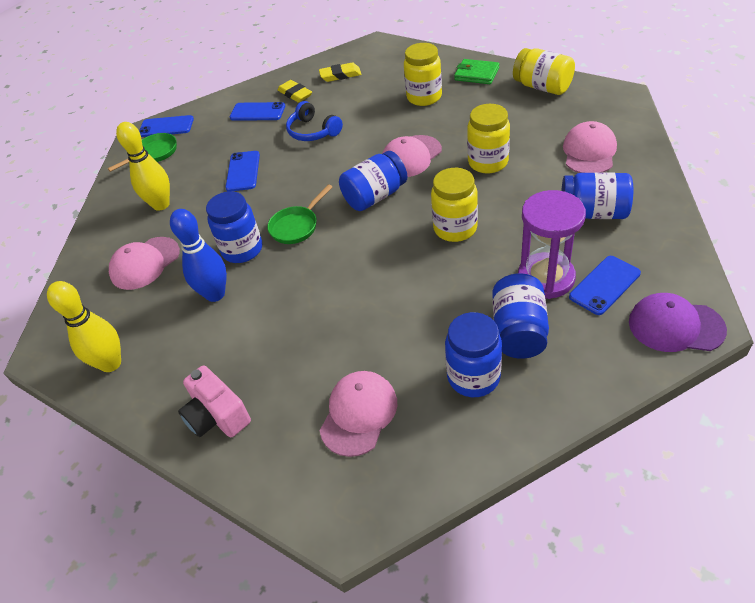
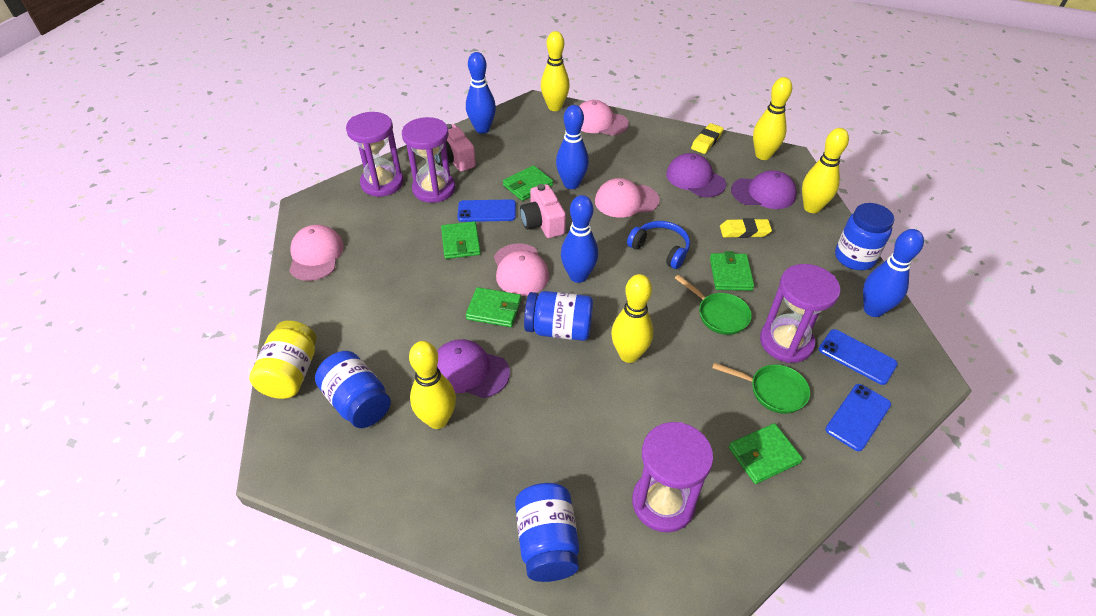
blue bowling pin: [170,209,227,302] = 1 -> [466,52,496,134] [556,105,589,189] [561,195,598,283] [863,229,924,317] = 4
blue jar: [206,191,262,263] [339,151,407,211] [445,312,502,397] [492,273,549,359] [561,172,633,219] = 5 -> [315,351,391,428] [515,483,579,582] [524,291,593,341] [835,203,894,270] = 4
blue phone: [139,115,194,137] [225,151,260,191] [230,102,285,120] [569,256,641,315] = 4 -> [457,199,516,222] [819,329,898,385] [825,384,891,451] = 3
green wallet: [454,59,499,84] = 1 -> [441,221,481,259] [466,287,521,327] [503,165,553,201] [710,251,754,291] [729,423,803,484] = 5
pink camera: [178,365,251,437] = 1 -> [434,124,476,171] [520,184,566,238] = 2
purple cap: [629,293,727,352] = 1 -> [437,339,510,398] [666,153,726,197] [731,170,797,209] = 3
purple hourglass: [518,190,586,299] = 1 -> [346,112,404,197] [402,117,456,203] [632,422,714,533] [760,264,840,363] = 4
yellow bowling pin: [47,281,121,372] [116,122,170,211] = 2 -> [409,341,456,429] [541,31,570,111] [611,274,653,363] [753,77,792,160] [802,128,849,213] = 5
yellow jar: [404,43,442,106] [431,168,478,242] [467,104,510,173] [513,48,575,95] = 4 -> [249,320,317,399] = 1

